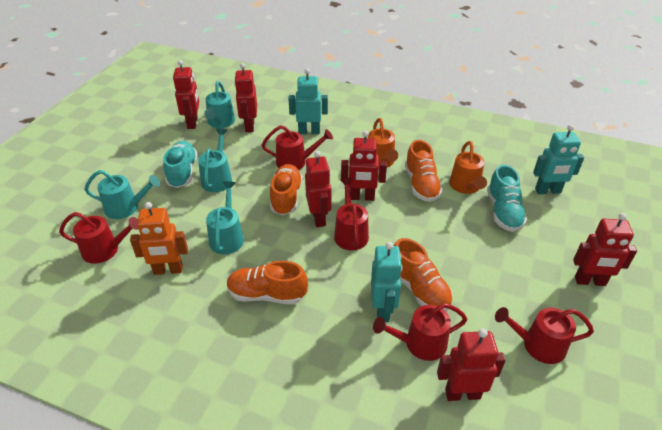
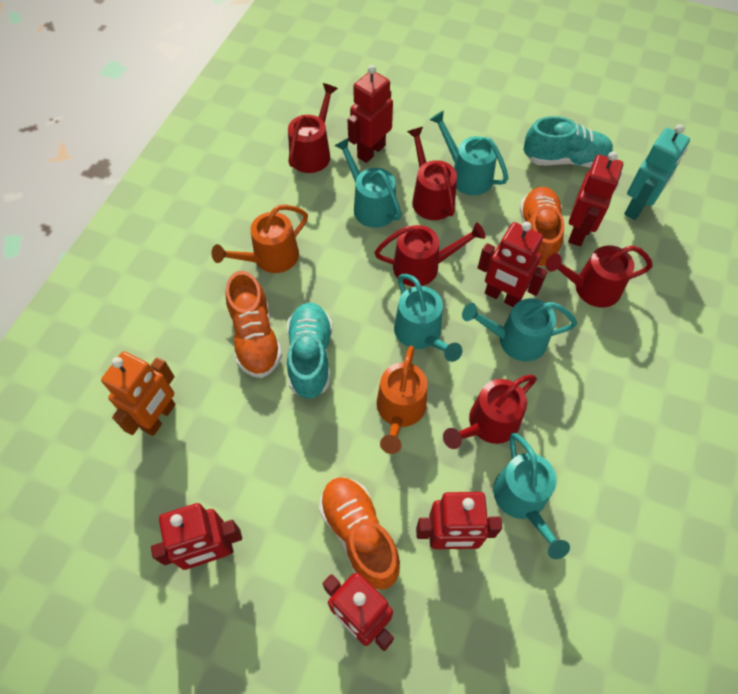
orange shoe: [227,261,308,305] [270,164,303,215] [394,238,453,312] [405,140,443,202] = 4 -> [226,271,282,378] [319,477,400,590] [520,187,564,267] = 3
turquoise robot: [288,68,328,134] [371,242,402,322] [533,125,584,194] = 3 -> [624,124,690,220] = 1
turquoise watering can: [84,170,160,219] [198,128,232,192] [204,81,235,128] [206,181,244,254] = 4 -> [334,138,402,228] [394,274,463,362] [430,110,508,195] [462,298,577,362] [493,433,570,559] = 5

